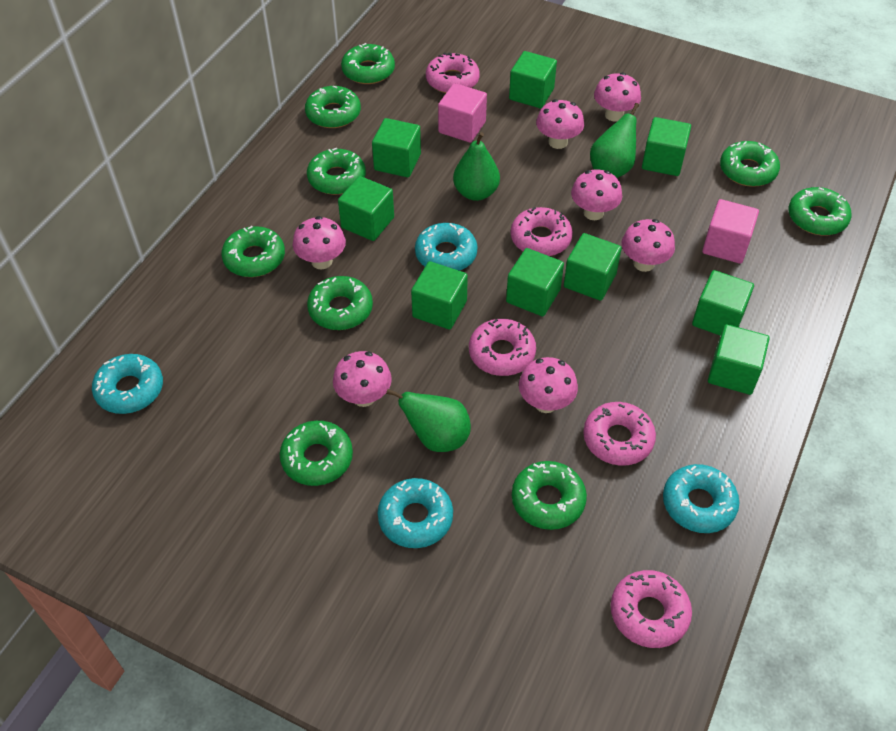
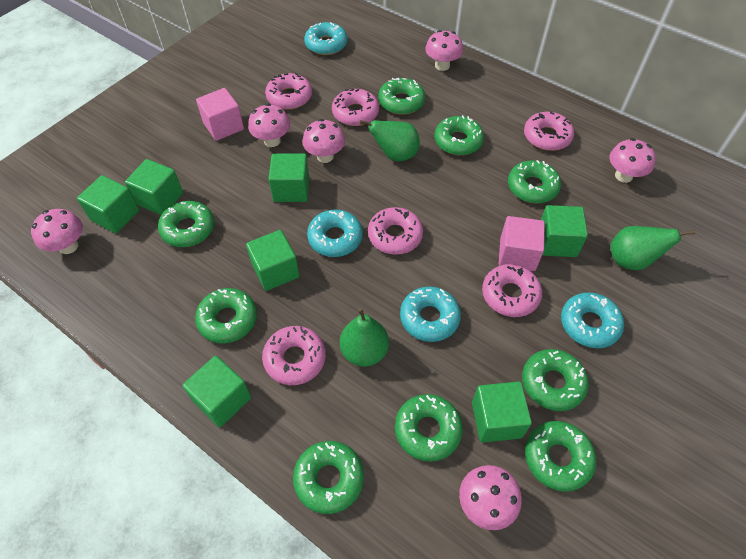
green cube: [338,176,394,241] [372,118,421,177] [411,261,468,330] [506,248,564,317] [509,51,557,108] [564,233,622,301] [642,117,691,176] [692,270,754,336] [708,324,770,395] = 9 -> [77,175,139,233] [125,159,183,215] [182,356,251,427] [246,230,300,291] [269,154,309,202] [472,382,532,443] [541,205,588,257] = 7
pink donut: [426,52,480,93] [469,319,536,376] [511,207,573,256] [583,402,656,466] [611,570,692,648] = 5 -> [262,326,326,385] [265,73,312,109] [332,89,379,126] [368,207,423,255] [482,264,542,317] [524,112,574,151] = 6
pink mushroom: [293,216,346,269] [333,351,392,407] [519,357,578,413] [536,99,584,149] [571,170,622,220] [594,72,641,122] [622,219,675,272] = 7 -> [31,209,83,254] [248,104,290,147] [302,119,345,163] [425,30,463,71] [459,465,522,530] [609,138,656,183] = 6

